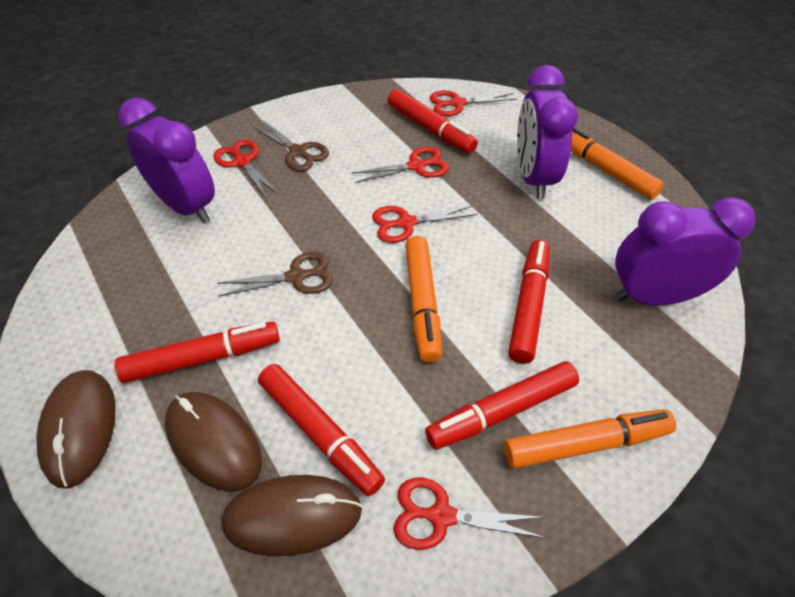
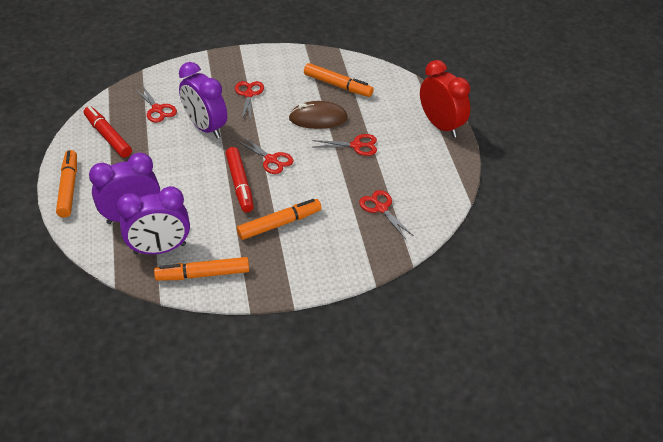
brown mouse: [36,370,116,488] [165,392,262,492] [221,475,362,556] = 3 -> [289,101,348,129] = 1
brown scissors: [217,252,333,297] [254,120,329,171] = 2 -> none = 0
orange marker: [405,236,442,363] [504,409,676,469] [571,128,664,200] = 3 -> [56,150,77,218] [154,257,249,281] [237,199,321,240] [304,63,374,97] = 4
red clock: none = 0 -> [420,60,470,138] = 1
red marker: [115,322,280,383] [258,364,385,496] [388,89,478,154] [425,361,579,450] [508,240,550,364] = 5 -> [84,106,132,158] [226,147,254,213] = 2

